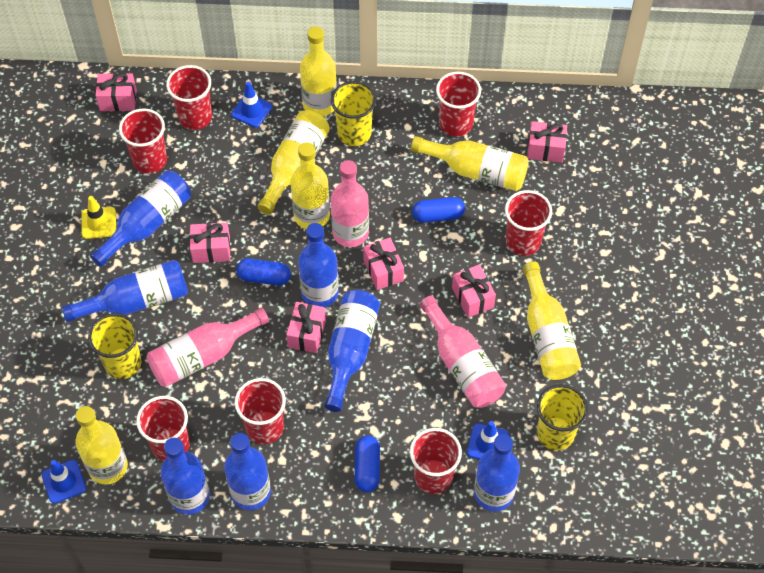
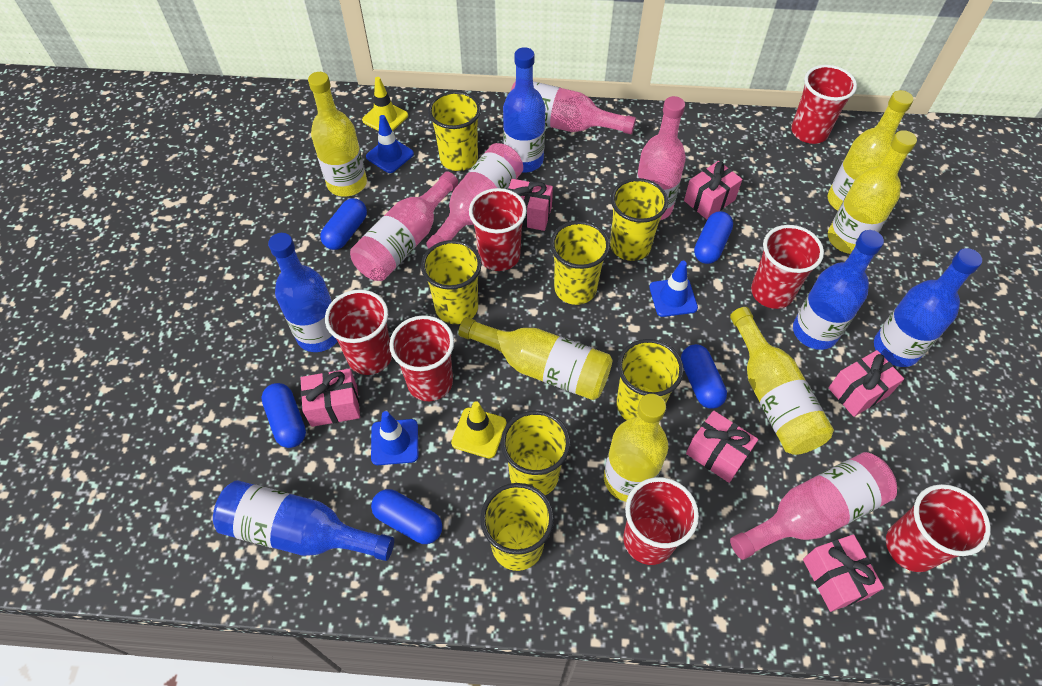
blue bottle: [62,260,188,322] [90,170,191,267] [161,438,210,515] [224,433,271,510] [298,223,339,307] [324,290,380,412] [474,434,520,512] = 7 -> [213,480,394,561] [268,233,338,352] [503,47,545,173] [793,230,884,350] [874,248,982,367] = 5
blue capsule: [236,258,291,286] [355,435,380,492] [412,197,465,223] = 3 -> [261,383,306,448] [320,198,367,250] [371,489,442,544] [681,344,727,409] [694,211,733,264] = 5
pink bottle: [147,307,269,387] [331,160,369,247] [420,296,506,408] = 3 -> [350,171,458,281] [426,143,523,249] [511,81,636,134] [636,96,686,220] [730,452,897,560] = 5
yellow cup: [88,313,142,379] [331,81,376,146] [537,384,588,450] = 3 -> [421,240,482,324] [428,91,481,171] [480,483,554,571] [501,410,571,495] [550,221,610,305] [610,178,668,261] [616,339,684,420] = 7
yellow traffic cone: [81,196,116,239] = 1 -> [362,77,408,131] [451,401,506,458] = 2

